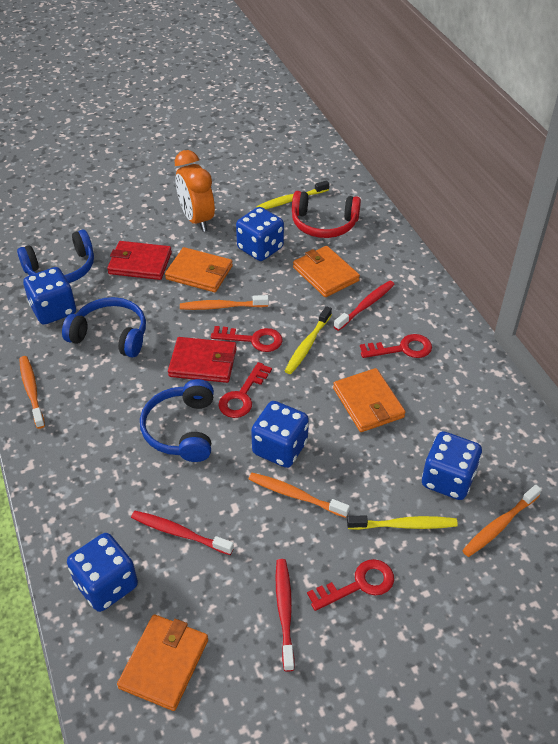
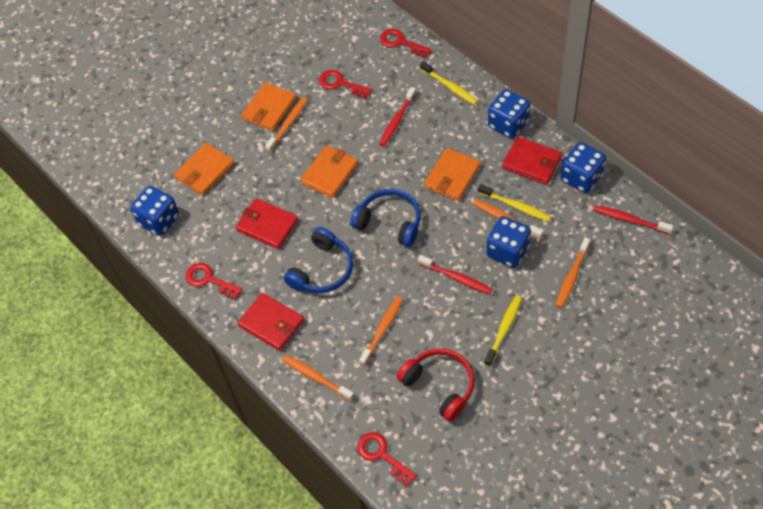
blue dice: [23,267,76,325] [67,533,138,612] [236,207,284,261] [251,401,309,468] [422,431,482,500] = 5 -> [130,186,179,236] [486,216,531,268] [488,89,531,139] [561,142,606,193] = 4
blue headphones: [17,230,94,283] [62,297,146,358] [140,379,214,462] = 3 -> [283,227,353,293] [350,189,421,247] = 2
orange clock: [175,150,215,232] = 1 -> none = 0
orange toothbrush: [19,356,45,429] [180,295,269,310] [249,473,350,518] [462,485,542,557] = 4 -> [265,97,308,153] [282,355,354,401] [359,296,403,366] [473,199,544,239] [556,237,590,308] = 5
red wallet: [107,241,172,280] [168,337,237,383] = 2 -> [236,198,298,249] [238,293,304,351] [502,137,562,185] = 3

